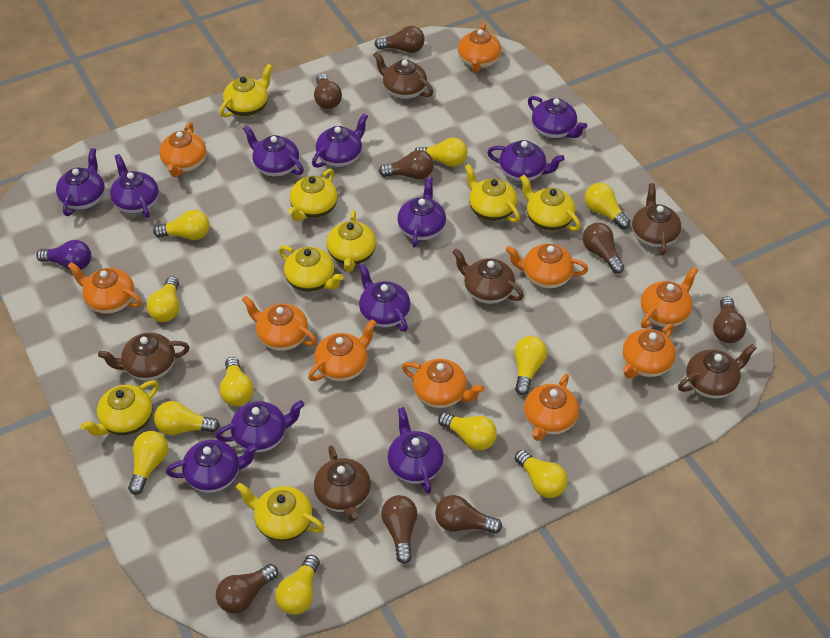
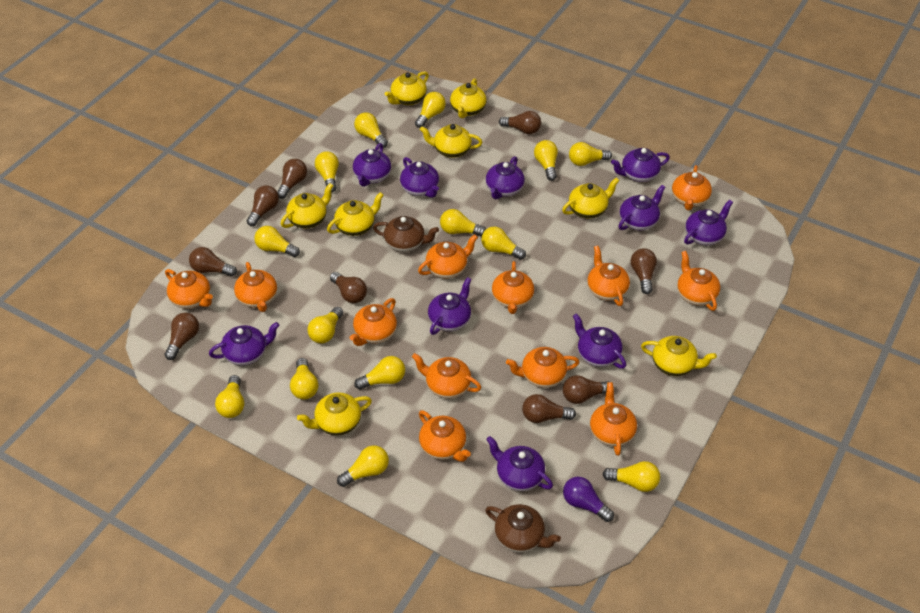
brown light bulb: [216,564,278,614] [314,74,342,109] [375,26,425,53] [379,150,434,179] [381,495,417,564] [435,495,502,534] [583,223,624,274] [713,297,746,343] = 8 -> [164,313,199,360] [189,247,237,277] [247,185,279,226] [277,159,307,199] [330,272,367,303] [499,111,541,134] [522,394,576,423] [563,375,614,404] [631,248,657,294] = 9
brown teapot: [98,332,190,381] [314,445,371,521] [373,51,433,100] [453,248,524,304] [632,183,681,255] [678,344,757,399] = 6 -> [373,216,439,252] [485,504,561,553] = 2
orange teapot: [68,262,142,314] [159,123,206,177] [242,296,317,351] [308,319,376,381] [402,359,484,408] [458,23,501,72] [506,244,588,289] [524,374,579,441] [622,324,676,378] [640,267,698,328] = 10 -> [165,269,213,309] [234,262,277,312] [350,298,397,346] [412,353,481,399] [418,234,478,278] [419,410,471,462] [492,261,534,314] [506,347,579,388] [587,246,630,306] [590,382,637,456] [672,165,712,210] [677,251,720,311] = 12
purple teapot: [56,148,105,216] [110,154,159,218] [166,440,259,493] [215,400,304,453] [243,125,304,177] [312,114,368,168] [359,263,411,332] [387,407,444,494] [397,177,446,248] [487,140,564,182] [528,96,587,139] = 11 -> [209,322,280,366] [353,143,391,187] [400,157,439,198] [428,277,471,335] [486,156,525,199] [486,436,553,491] [573,313,626,369] [611,148,670,182] [619,185,665,230] [684,200,733,245] = 10
yellow light bulb: [128,431,168,495] [147,276,179,322] [153,210,209,240] [154,401,220,435] [220,357,254,406] [275,555,320,615] [414,138,468,167] [438,412,497,450] [514,336,547,395] [515,450,568,498] [585,183,630,229] = 11 -> [215,375,244,418] [254,226,300,257] [290,358,318,400] [307,307,343,343] [315,151,339,192] [337,445,389,487] [354,112,388,148] [354,356,405,390] [415,92,446,128] [440,209,486,237] [481,227,526,260] [534,140,558,181] [569,142,612,166] [603,461,660,492] = 14

